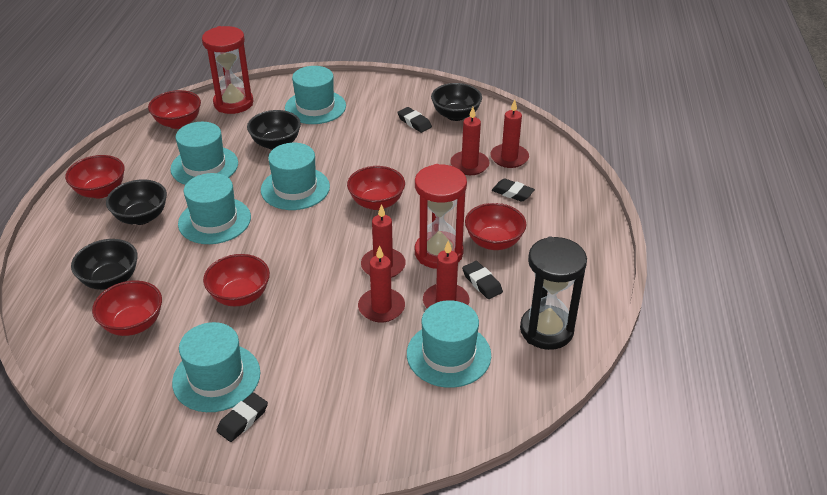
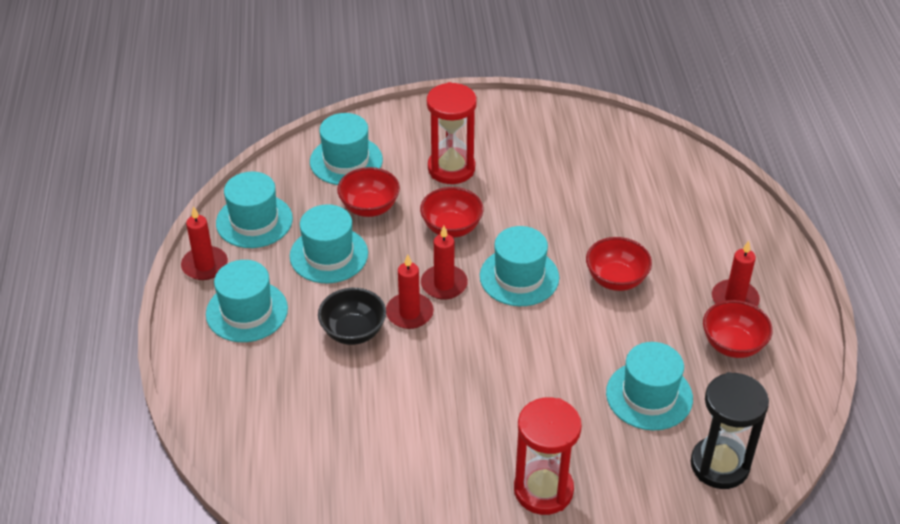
black bowl: [71,239,138,290] [106,179,167,225] [247,110,301,150] [431,83,482,121] = 4 -> [318,288,386,345] = 1
black eraser: [216,393,268,442] [397,107,432,133] [462,261,503,299] [492,179,535,202] = 4 -> none = 0
red bowl: [65,155,125,198] [92,281,162,336] [148,90,201,129] [203,254,270,306] [347,166,405,210] [465,203,527,250] = 6 -> [337,167,400,217] [420,187,483,238] [586,237,652,291] [703,300,773,358] = 4
red candle: [358,245,405,323] [361,204,406,278] [423,241,470,308] [450,107,490,175] [490,100,529,168] = 5 -> [181,206,228,280] [386,254,434,329] [421,226,468,300] [712,241,760,307] = 4

